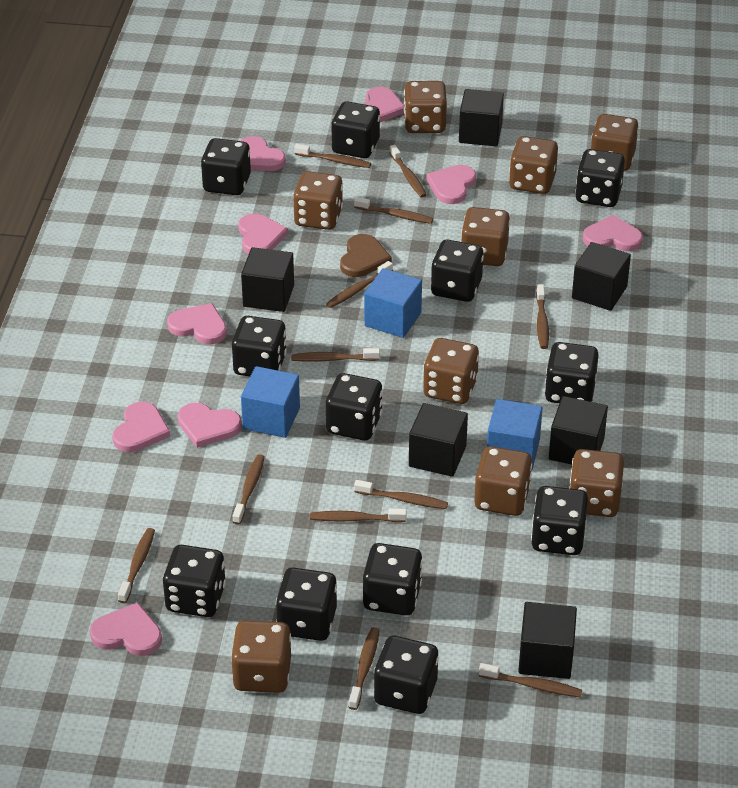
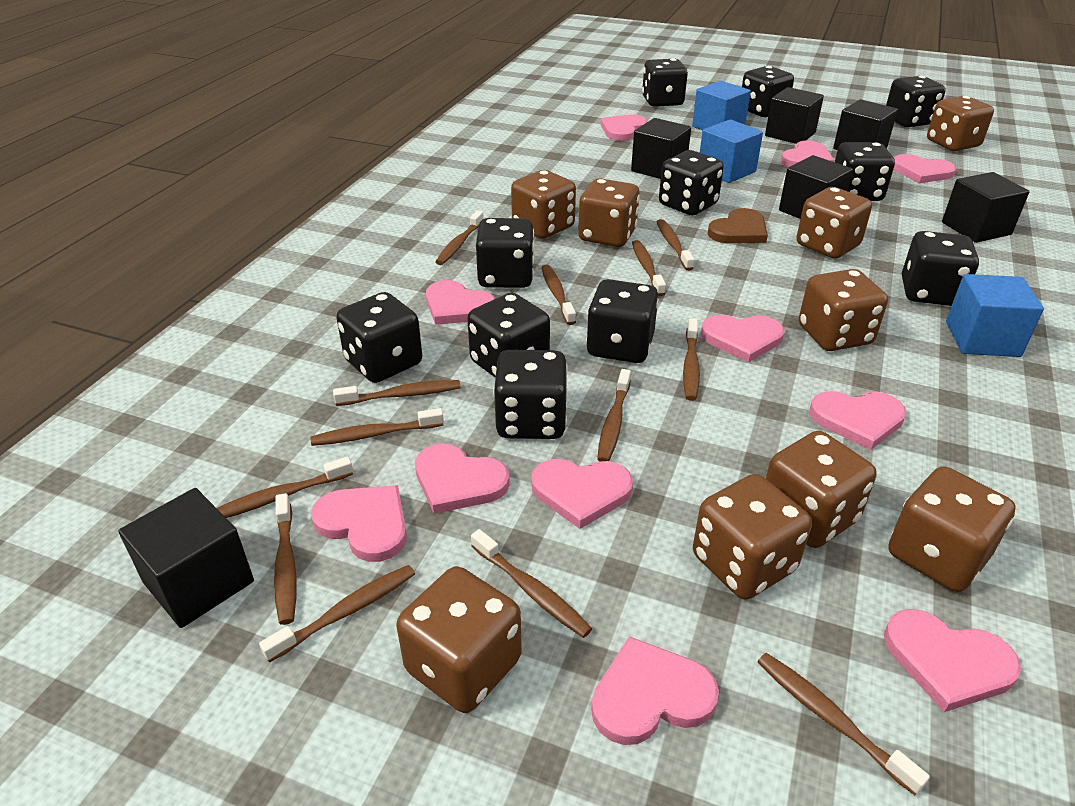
black dice: [163,545,226,617] [201,138,251,195] [232,316,287,377] [276,567,337,641] [326,373,382,441] [331,101,380,158] [363,543,422,616] [374,636,439,714] [431,240,484,302] [531,486,588,555] [545,342,599,403] [575,149,625,207] = 12 -> [336,292,422,383] [467,293,550,378] [476,218,534,288] [493,350,568,439] [586,279,659,363] [642,58,688,107] [659,150,724,215] [742,66,794,117] [835,142,895,201] [886,76,946,127] [902,231,979,306] = 11
brown toothbrush: [118,528,155,603] [233,454,265,525] [291,348,380,362] [294,144,371,168] [310,509,407,522] [326,261,393,308] [349,627,379,710] [354,197,433,224] [354,480,448,509] [389,145,427,198] [479,663,582,697] [536,284,549,349] = 12 -> [217,457,353,518] [259,565,415,662] [274,493,297,625] [310,408,444,446] [333,380,461,406] [435,211,484,265] [471,529,593,638] [541,265,576,325] [597,369,631,461] [632,240,666,296] [657,219,695,271] [683,319,700,401] [758,653,930,795] = 13
pink heart: [90,602,162,656] [112,402,170,452] [167,303,227,344] [178,403,242,448] [238,213,288,254] [241,136,286,171] [363,87,404,122] [426,165,476,204] [583,215,643,251] = 9 -> [311,485,407,562] [415,443,510,514] [426,280,495,325] [531,459,633,529] [591,636,719,745] [601,114,647,141] [701,315,784,363] [781,140,835,167] [810,391,906,450] [884,609,1021,712] [894,154,956,183] = 11

